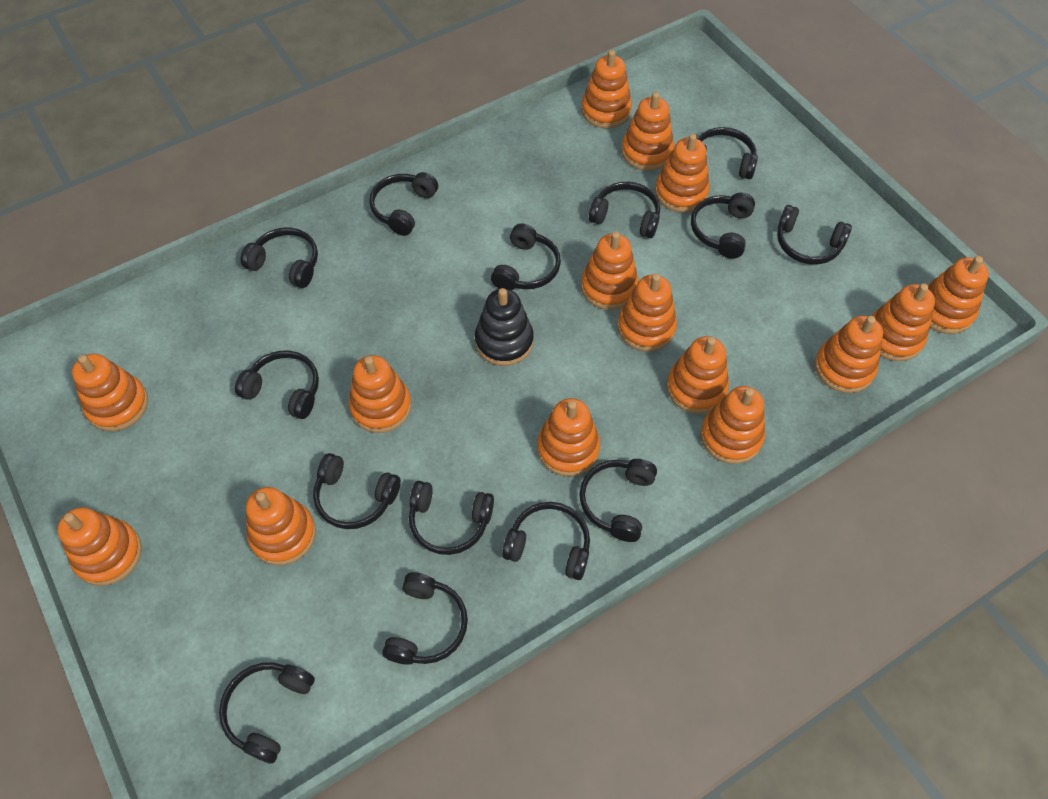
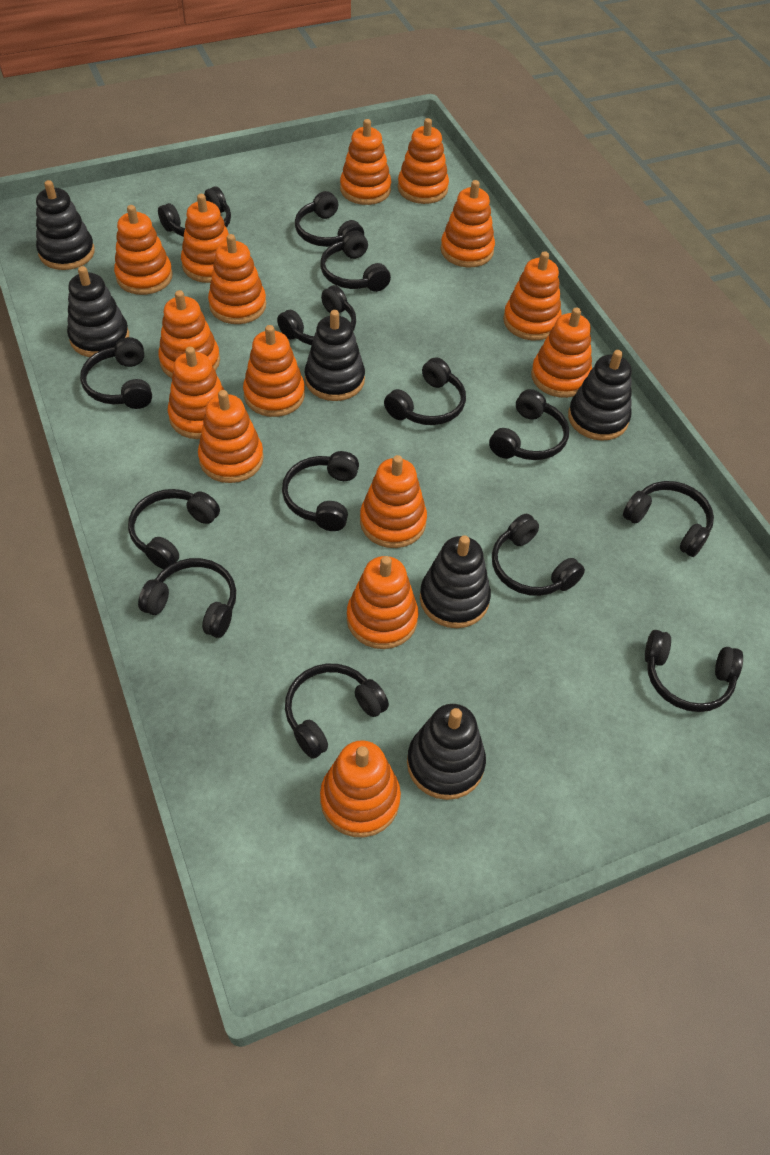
black stacking toy: [475,288,534,366] = 1 -> [36,180,95,270] [67,266,129,357] [305,310,365,401] [407,704,486,800] [420,535,491,628] [568,350,632,441] = 6

